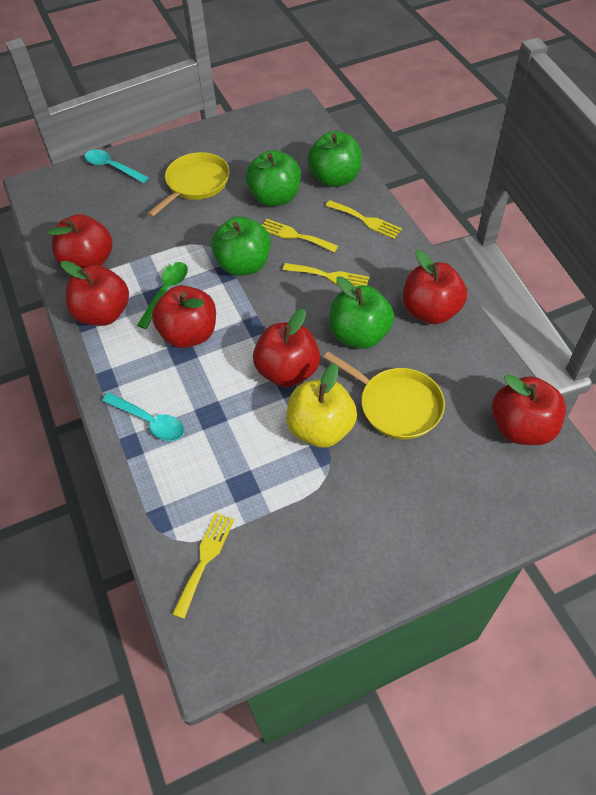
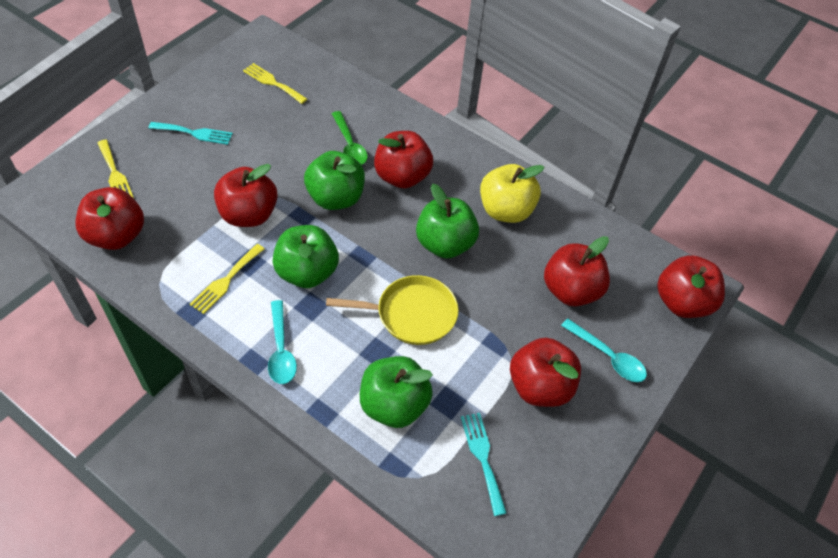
turquoise fork: none = 0 -> [148,122,233,145] [461,413,507,516] = 2
yellow fork: [172,513,234,619] [262,219,338,252] [283,263,370,287] [325,200,402,239] = 4 -> [98,140,134,198] [190,244,264,314] [243,63,308,104] = 3
yellow pan: [147,152,230,217] [323,351,445,439] = 2 -> [326,275,459,345] = 1

